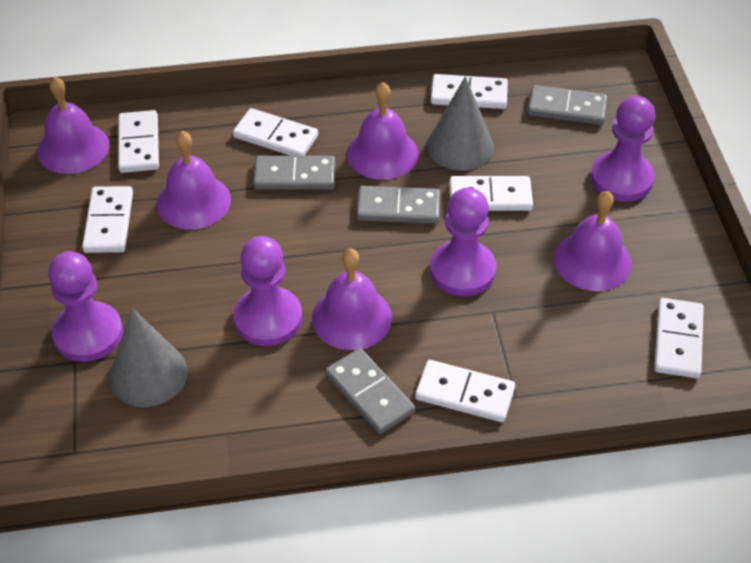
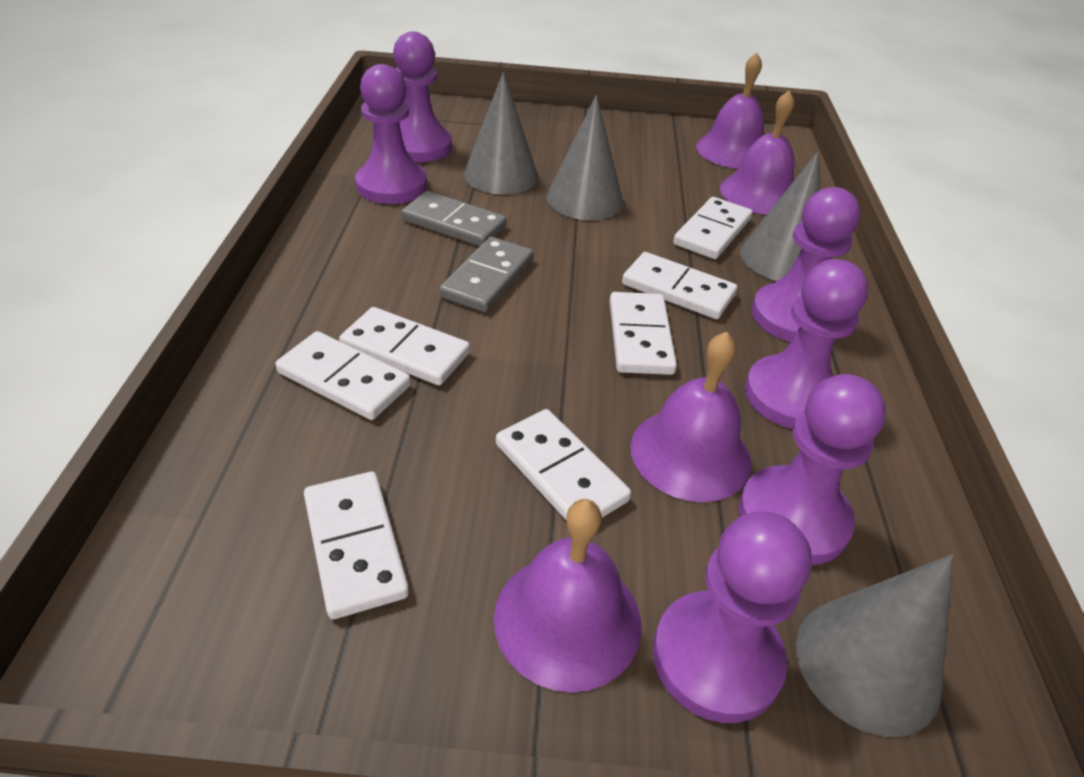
grey cone: [109,308,188,407] [427,76,494,170] = 2 -> [464,72,538,194] [546,95,623,220] [740,151,820,281] [796,554,953,737] = 4
grey domino: [253,156,335,190] [325,348,415,434] [357,186,440,224] [528,85,608,125] = 4 -> [401,191,507,246] [439,237,533,312] = 2
purple bell: [37,77,109,174] [156,131,231,230] [312,249,392,350] [347,82,418,180] [554,191,632,291] = 5 -> [494,499,641,692] [631,332,751,502] [696,53,764,169] [720,90,794,215] = 4
purple pawn: [48,251,123,362] [234,236,302,346] [430,188,497,296] [591,96,655,202] = 4 -> [355,64,427,204] [393,31,452,162] [653,512,812,723] [738,374,886,565] [745,259,868,429] [752,187,860,342] = 6

